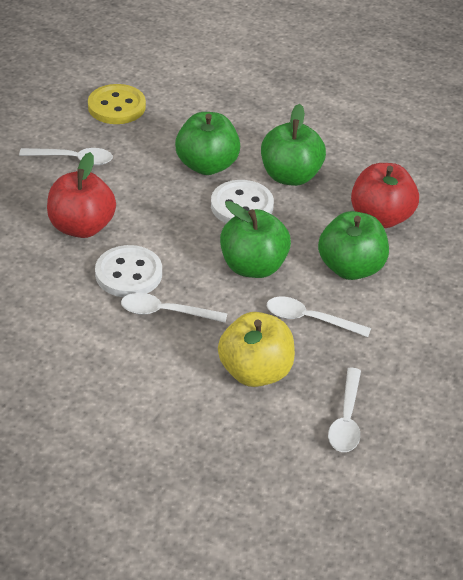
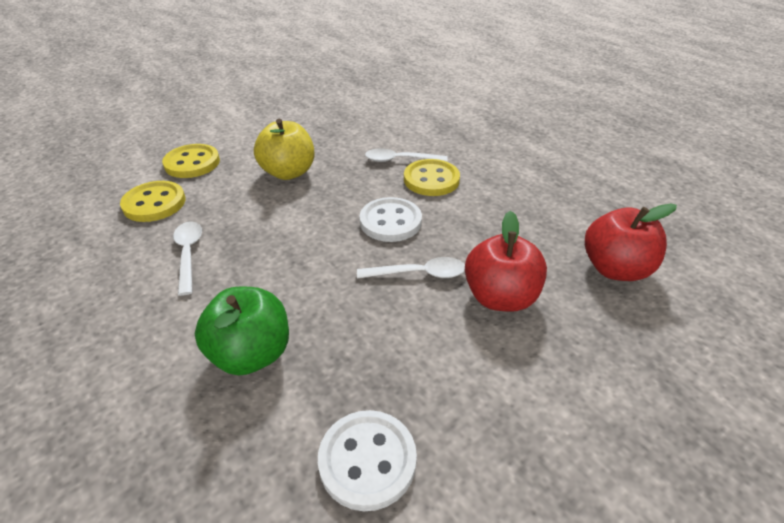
green apple: [175,112,240,175] [220,201,291,278] [261,104,326,186] [318,211,389,280] = 4 -> [195,287,289,375] = 1
white spoon: [19,148,113,165] [121,293,228,323] [267,297,371,337] [328,368,361,452] = 4 -> [173,221,202,296] [357,257,465,279] [365,148,448,162] = 3
yellow button: [88,84,146,124] = 1 -> [120,181,185,222] [162,144,220,178] [404,159,460,196] = 3

